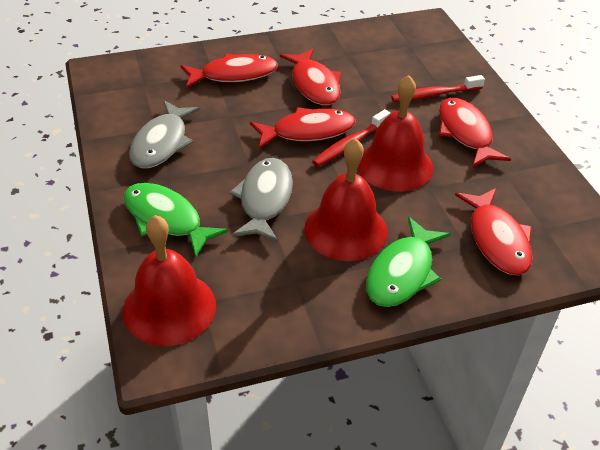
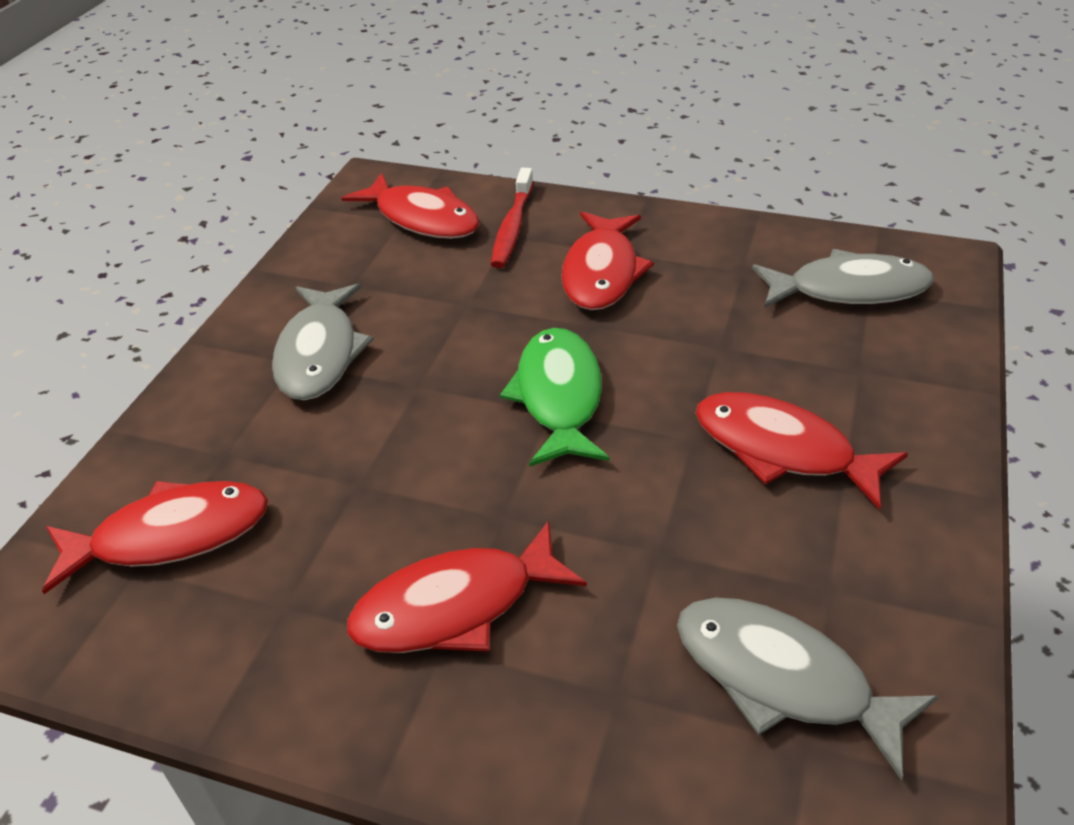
green fish: [124,183,229,257] [366,217,451,307] = 2 -> [500,328,609,467] = 1
grey fish: [129,100,200,168] [229,158,293,242] = 2 -> [272,284,374,400] [677,598,939,780] [752,249,934,308] = 3
red bell: [123,215,216,346] [304,138,388,261] [358,75,434,192] = 3 -> none = 0
red toothbrush: [312,109,391,167] [391,75,485,102] = 2 -> [491,168,534,268] = 1

